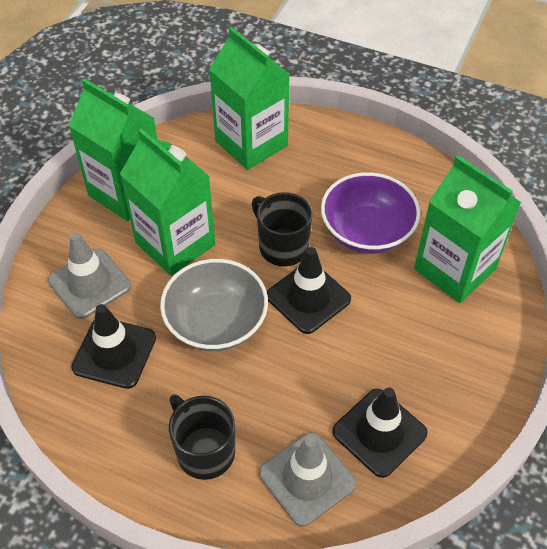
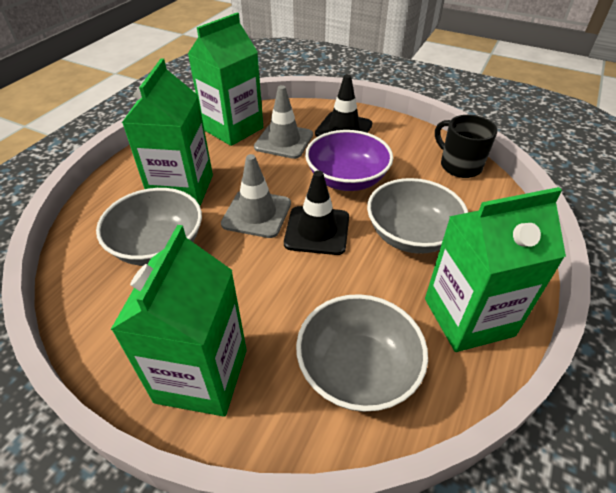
black mug: [169,394,235,480] [252,192,312,266] = 2 -> [435,115,498,178] = 1
black traffic cone: [71,304,156,389] [267,247,351,334] [332,387,428,478] = 3 -> [284,171,349,255] [315,74,372,137] = 2
grey bowl: [160,259,268,351] = 1 -> [96,188,202,266] [296,294,428,412] [367,178,468,254] = 3

